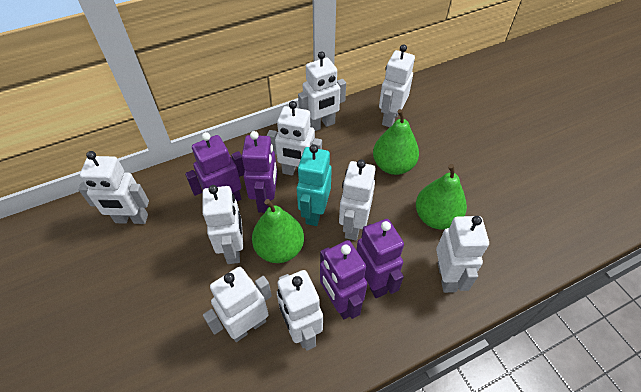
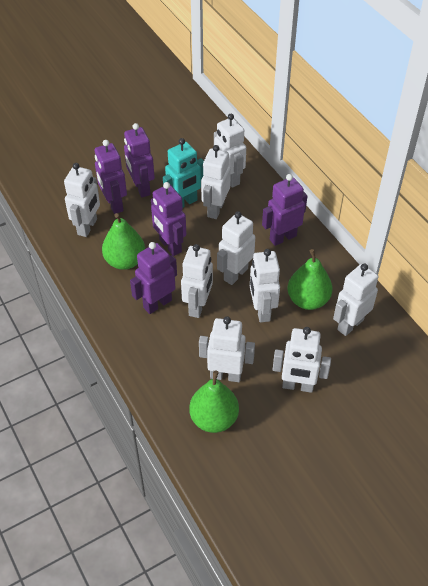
purple robot: [185,132,245,201] [242,131,277,213] [320,240,368,319] [356,219,404,298] = 4 -> [95,140,127,214] [124,123,155,197] [130,242,177,314] [151,182,186,256] [262,174,307,246] = 5

